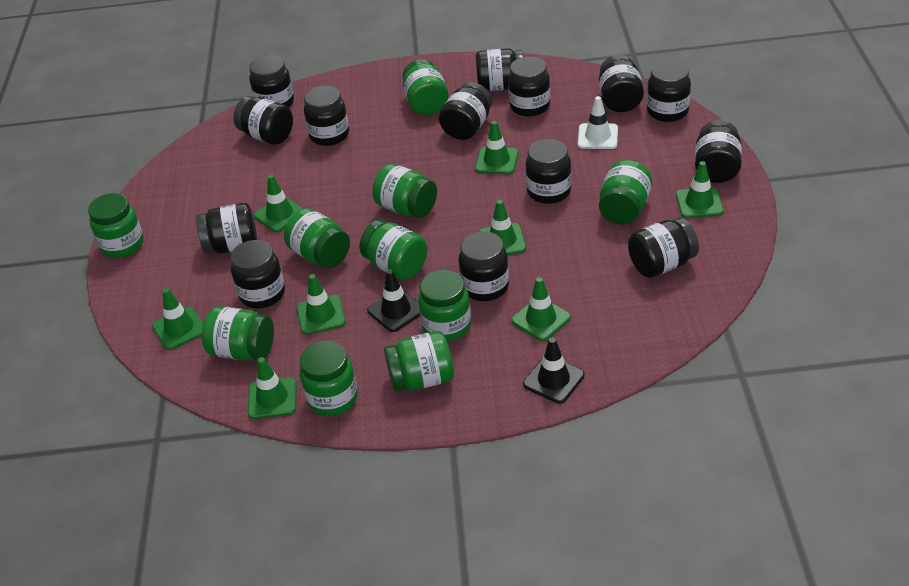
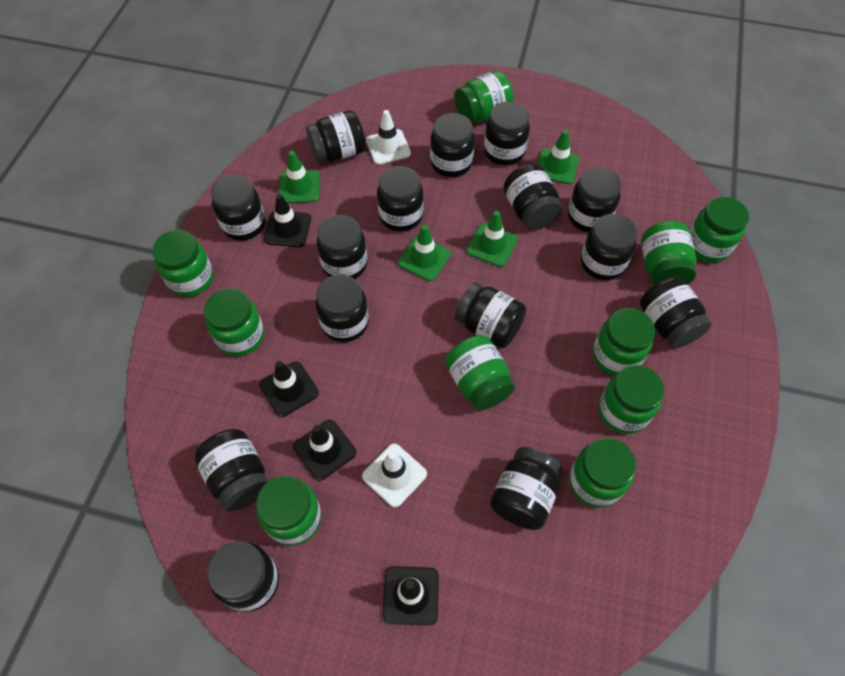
black jar: [196,203,257,254] [230,240,285,309] [233,96,293,145] [249,55,294,107] [304,86,349,146] [439,82,492,140] [459,231,509,301] [476,48,524,91] [508,57,550,117] [525,139,572,204] [599,55,644,112] [628,218,699,278] [647,61,691,122] [695,120,742,183] = 14 -> [194,429,268,511] [207,541,279,612] [211,175,265,241] [306,110,366,163] [316,274,369,342] [317,215,367,279] [377,166,424,232] [430,113,475,177] [455,282,526,348] [484,102,530,166] [490,447,563,530] [503,164,562,230] [568,167,621,232] [581,214,637,280] [640,277,712,348] = 15
black traffic cone: [367,269,420,332] [523,338,585,404] = 2 -> [259,361,319,417] [264,194,311,247] [293,420,356,481] [383,566,439,626] = 4
green traffic cone: [152,288,203,350] [248,357,297,419] [254,175,303,232] [297,274,346,335] [475,121,519,174] [479,200,526,255] [511,277,571,341] [676,161,724,218] = 8 -> [279,151,320,203] [398,225,451,281] [466,211,518,267] [538,130,579,184] = 4
white traffic cone: [578,96,618,149] = 1 -> [362,444,427,507] [366,110,411,165] = 2

